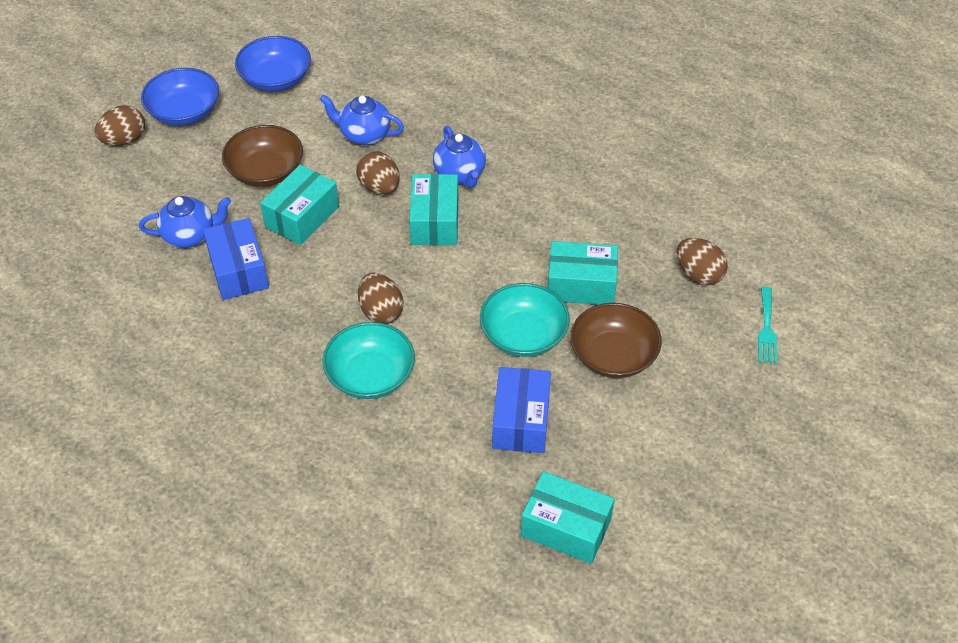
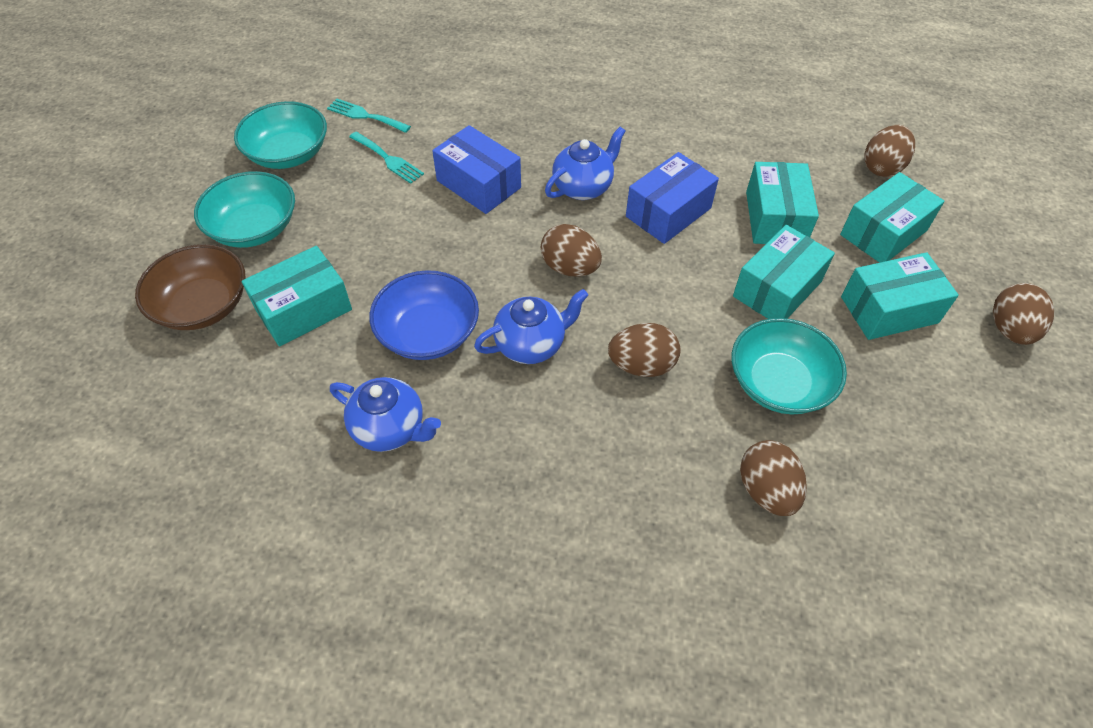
blue bowl: [141,68,219,126] [235,36,311,92] = 2 -> [369,270,479,360] = 1
brown bowl: [222,125,303,187] [570,303,662,378] = 2 -> [135,244,246,330] = 1
brown egg: [95,105,145,146] [356,151,400,195] [358,272,403,324] [676,238,728,286] = 4 -> [541,224,602,276] [608,323,680,377] [740,440,807,516] [864,125,915,177] [993,283,1054,345] = 5
turquoise bowl: [322,322,415,399] [480,283,570,357] = 2 -> [194,171,295,248] [234,101,327,169] [732,318,847,414] = 3
turquoise box: [260,165,339,245] [409,174,458,245] [521,471,614,564] [548,241,618,305] = 4 -> [242,246,352,347] [733,225,835,319] [746,162,819,244] [840,172,945,263] [841,252,959,340] = 5
turquoise fork: [758,287,777,364] = 1 -> [327,99,411,133] [349,132,424,184] = 2

